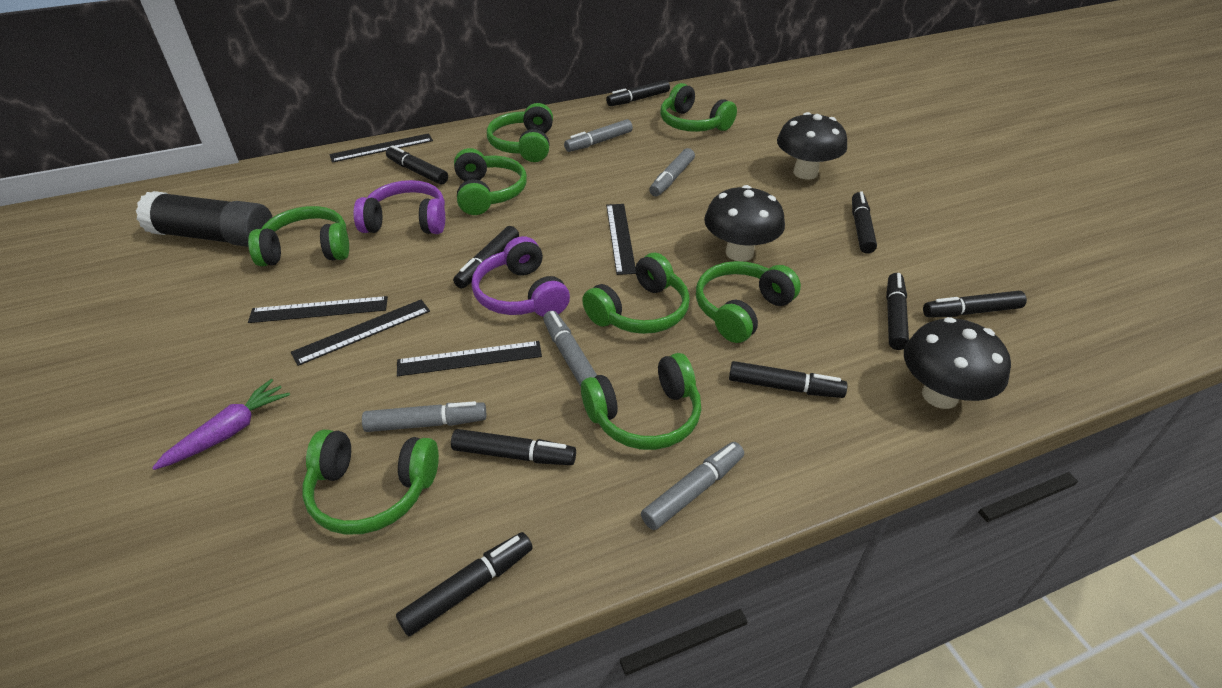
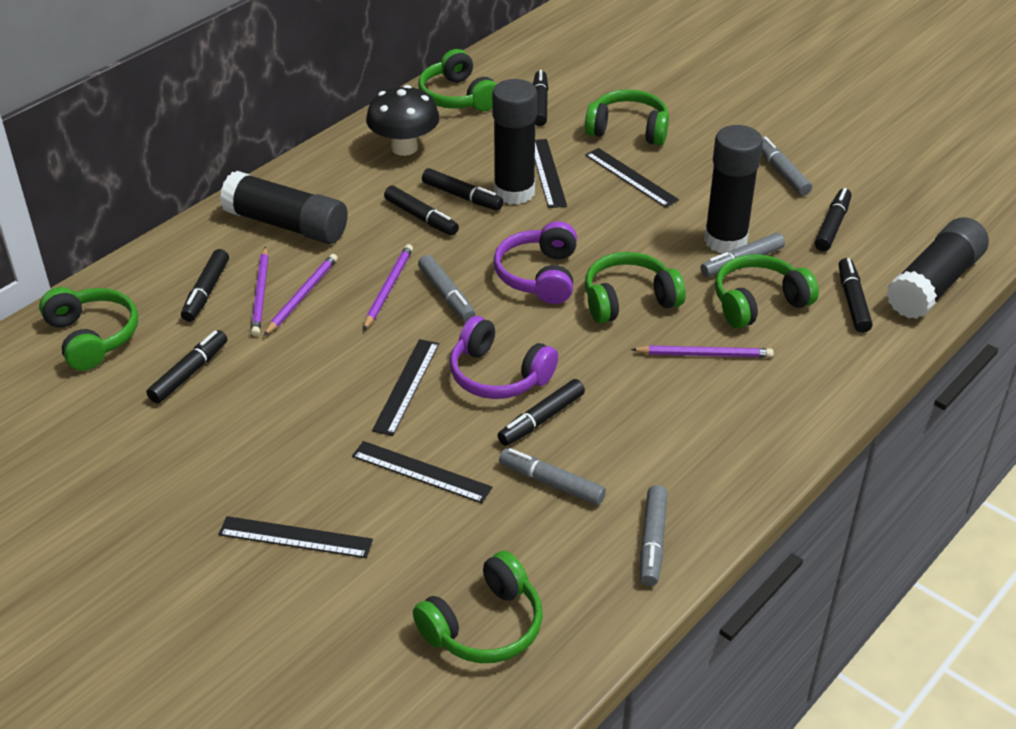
black glue stick: [136,191,273,247] = 1 -> [220,171,348,244] [492,79,537,205] [704,125,763,253] [886,217,989,319] = 4
black marker: [386,145,448,185] [396,532,533,636] [451,429,576,465] [453,226,519,288] [606,80,670,106] [729,361,847,398] [852,191,877,254] [886,273,909,350] [923,291,1027,318] = 9 -> [147,330,227,404] [181,249,229,322] [384,186,459,236] [422,168,503,211] [497,379,585,446] [533,70,548,126] [815,188,852,251] [839,258,873,333] = 8
black mushroom: [704,185,785,261] [777,112,847,179] [904,317,1011,409] = 3 -> [366,85,440,156] = 1
green headphones: [248,206,349,266] [302,429,439,535] [454,148,527,215] [487,103,553,162] [581,353,701,450] [582,253,690,334] [660,83,737,132] [696,261,801,343] = 8 -> [39,287,138,371] [413,551,543,663] [418,49,497,111] [585,89,669,145] [585,252,686,323] [715,254,819,328] = 6
purple carrot: [152,379,290,470] = 1 -> none = 0
purple pencil: none = 0 -> [251,246,268,336] [264,254,338,336] [363,244,413,330] [631,345,774,358] = 4

